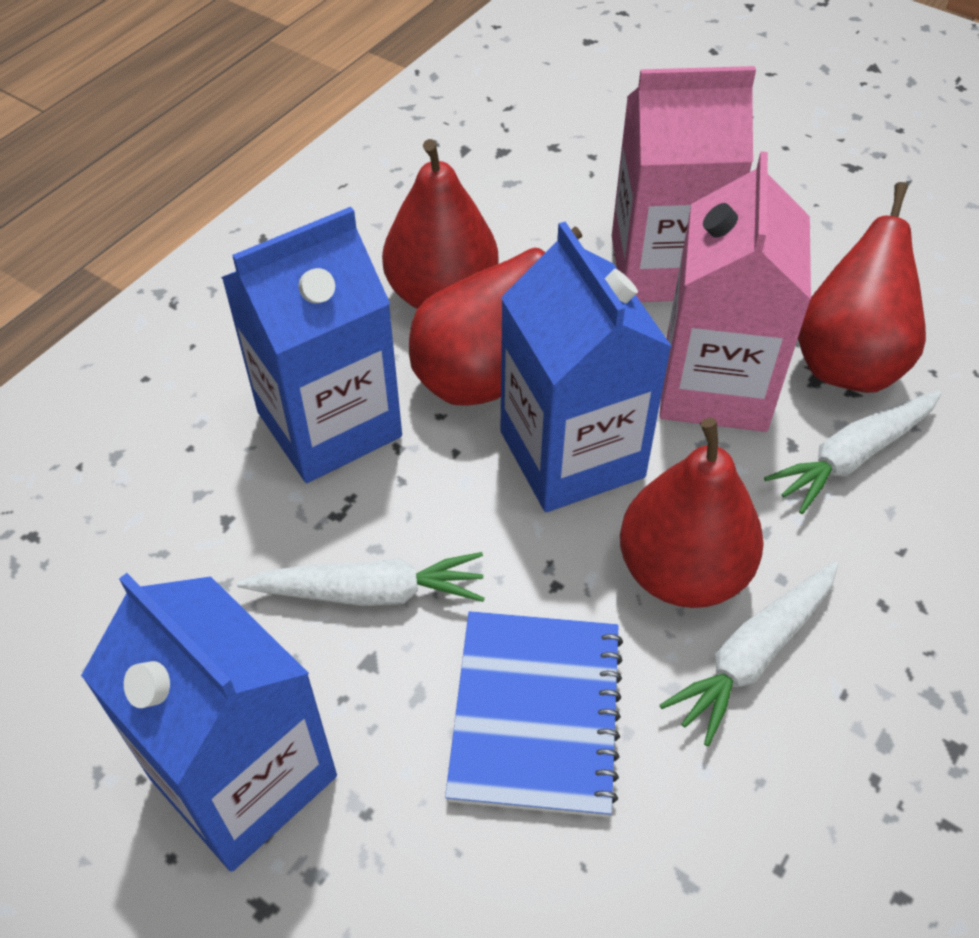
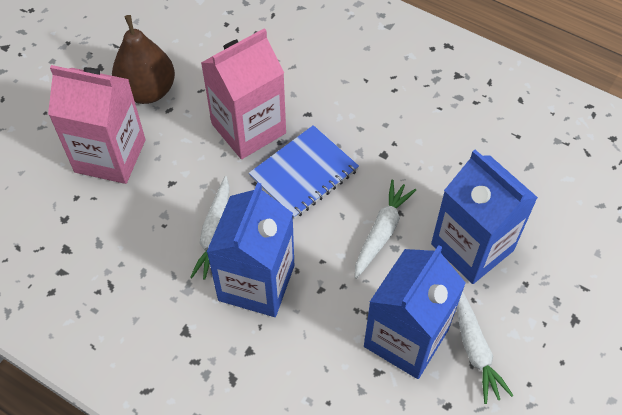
brown pear: none = 0 -> [112,15,175,104] = 1
red pear: [382,139,499,309] [409,226,582,406] [620,418,764,608] [798,182,926,393] = 4 -> none = 0

